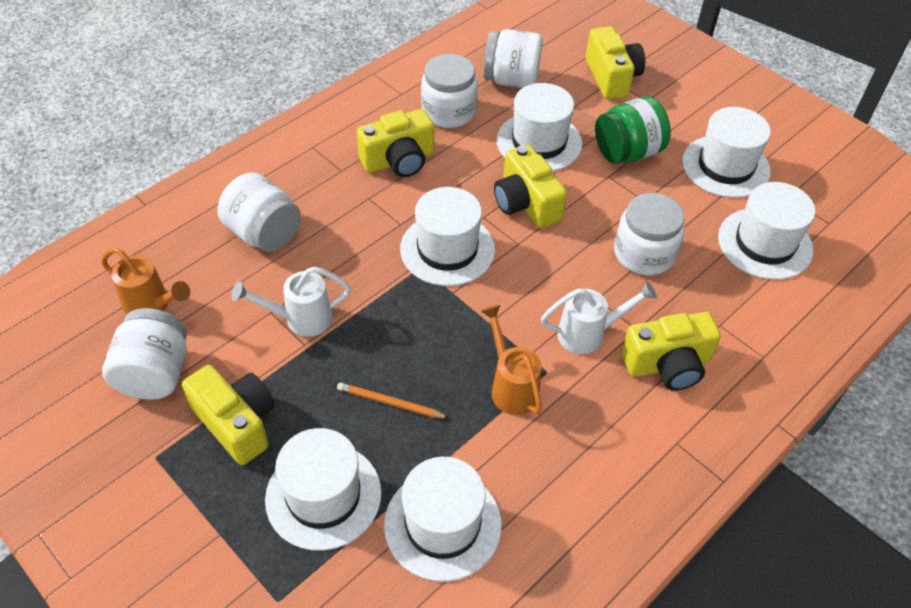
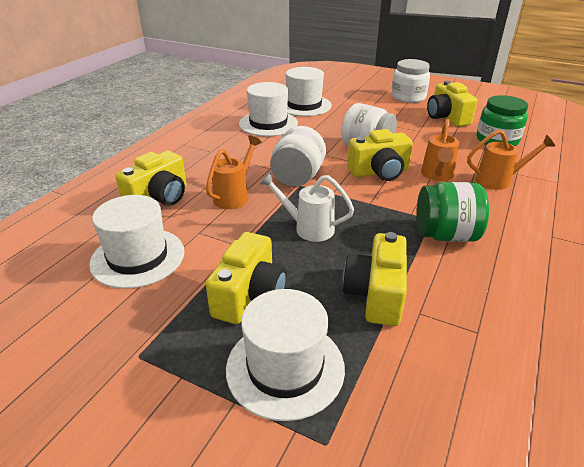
green jar: [595,96,671,164] = 1 -> [417,182,489,242] [477,95,528,146] = 2
orange pencil: [337,382,449,418] = 1 -> none = 0
orange watering can: [101,248,190,315] [481,305,542,415] = 2 -> [206,136,261,209] [421,119,459,181] [467,130,555,190] = 3
white hat: [265,428,382,551] [384,457,502,582] [400,187,495,286] [496,83,582,171] [682,107,771,198] [718,182,815,280] = 6 -> [89,195,184,289] [226,289,345,421] [239,82,298,136] [286,67,332,116] = 4
white jar: [102,308,187,400] [217,172,301,252] [421,54,478,128] [484,29,543,88] [614,193,685,275] = 5 -> [270,126,326,187] [341,103,397,146] [391,59,430,103] = 3
white watering can: [232,267,351,337] [541,281,657,354] = 2 -> [259,172,354,242] = 1

